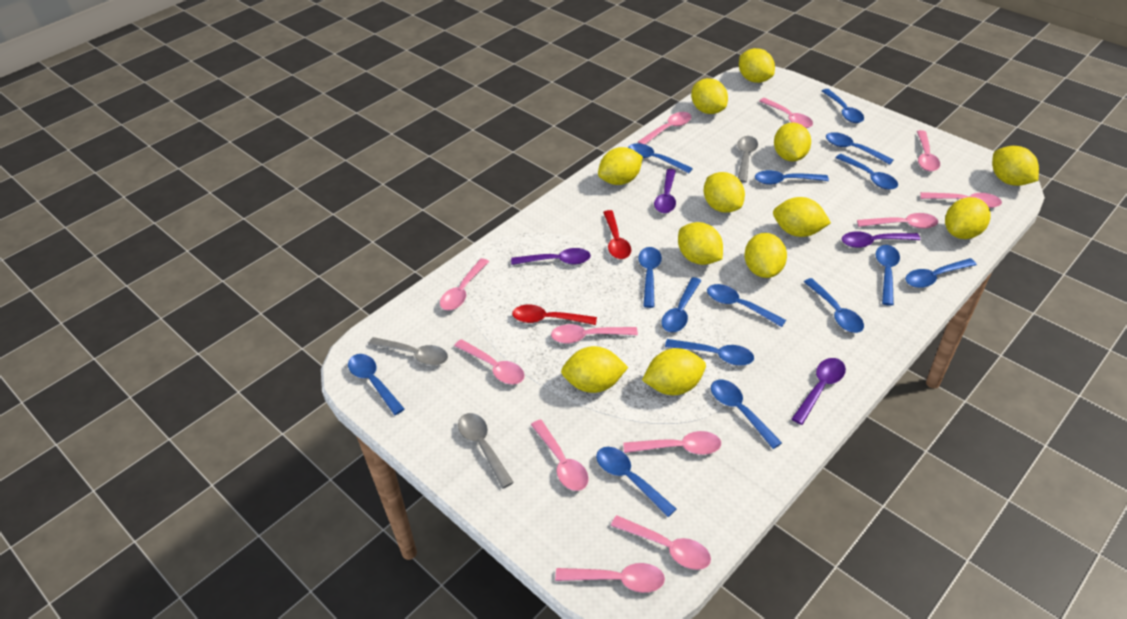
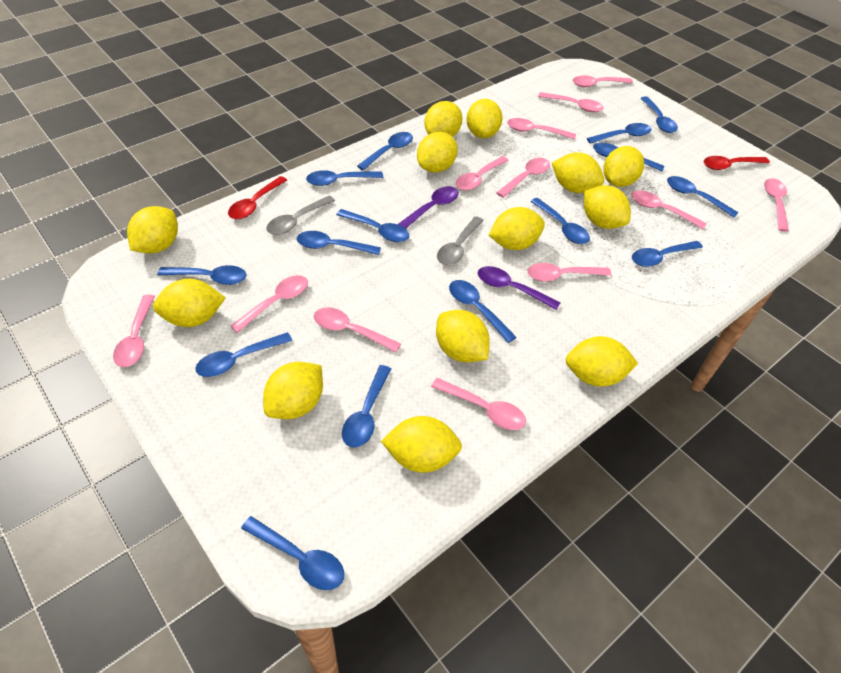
grey spoon: [368,337,448,366] [458,413,514,488] [737,136,758,183] = 3 -> [266,196,335,235] [437,216,484,265] = 2
purple spoon: [511,248,591,265] [654,169,676,213] [792,358,846,425] [842,231,921,248] = 4 -> [398,186,459,229] [478,266,560,310] = 2
yellow lemon: [561,346,628,393] [598,147,643,185] [642,348,706,395] [678,222,723,265] [691,78,728,114] [704,172,745,213] [739,48,775,83] [744,233,787,278] [773,197,831,237] [774,122,811,161] [945,197,990,239] [992,146,1039,186] = 12 -> [127,206,178,254] [153,279,225,327] [263,362,323,419] [381,416,462,473] [417,132,458,172] [424,101,462,137] [436,310,490,362] [466,99,503,138] [489,207,545,250] [552,153,604,193] [566,336,638,387] [584,185,631,229] [603,146,644,187] = 13

